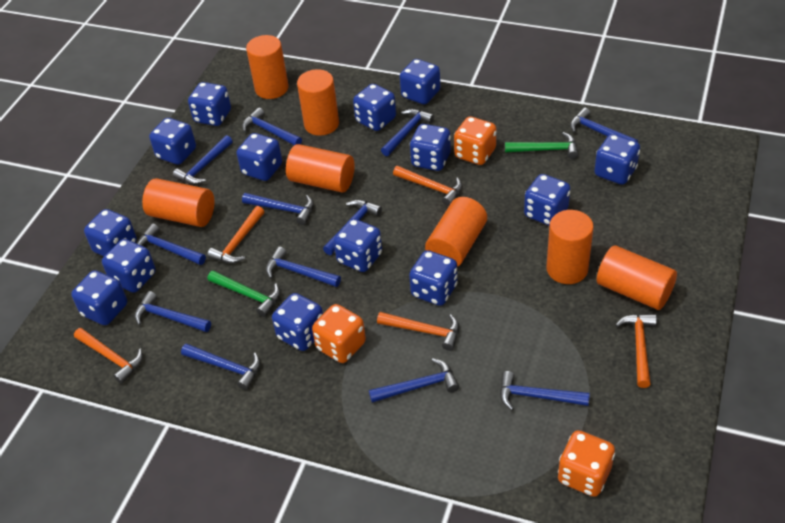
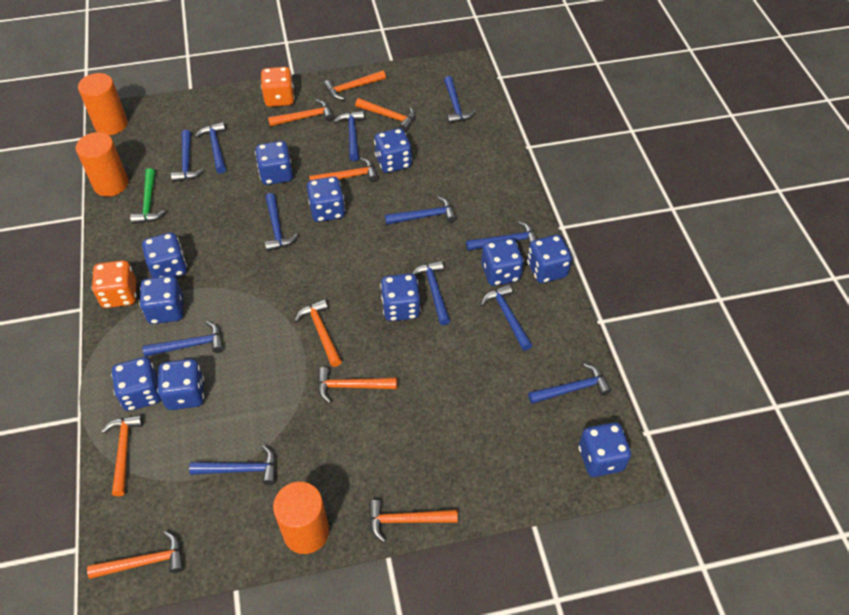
blue dice: [71,270,127,325] [84,209,137,256] [102,239,156,293] [149,118,196,165] [188,82,231,126] [236,133,282,181] [272,293,323,351] [334,218,382,272] [353,84,396,131] [400,59,440,104] [409,250,458,306] [410,124,451,171] [524,174,570,226] [595,134,640,185] = 14 -> [111,357,161,411] [139,276,183,324] [142,232,187,278] [157,359,204,410] [255,141,293,185] [307,177,345,222] [374,128,412,173] [380,273,421,321] [481,238,524,286] [527,235,572,283] [578,422,631,477] = 11
green hammer: [208,271,280,317] [505,132,579,159] = 2 -> [130,168,166,224] = 1
orange cylinder: [142,178,214,227] [246,35,289,99] [286,144,355,193] [297,69,339,136] [425,197,487,267] [546,210,594,284] [597,245,677,310] = 7 -> [76,132,128,197] [78,73,128,135] [273,482,329,554] = 3
orange dice: [312,304,366,363] [454,116,496,165] [558,430,615,497] = 3 -> [92,260,137,308] [261,67,295,107] = 2
orange hammer: [74,328,143,384] [207,206,265,264] [377,312,459,351] [393,166,462,206] [615,314,657,388] = 5 -> [87,531,184,579] [101,415,143,496] [268,99,334,127] [295,299,342,367] [309,158,378,182] [318,367,398,403] [323,70,386,100] [355,98,416,132] [369,500,458,543] = 9

